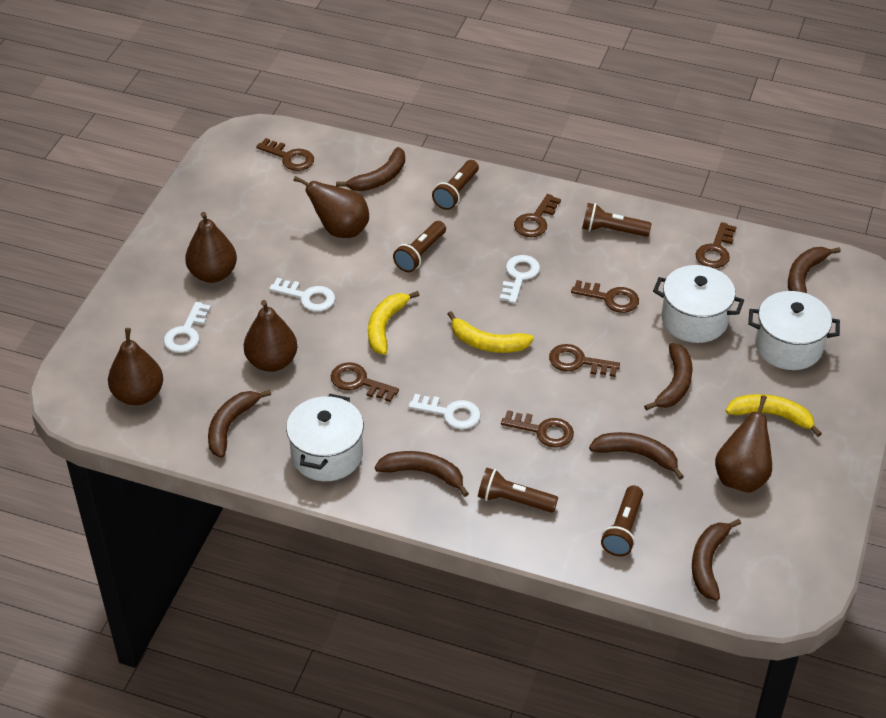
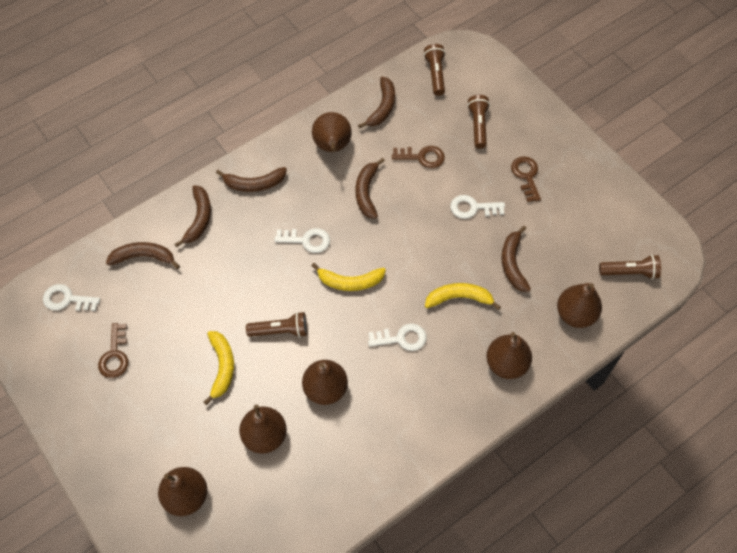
brown banana: [208,390,271,458] [336,147,405,191] [375,451,469,497] [589,432,684,480] [644,343,693,411] [692,519,741,601] [788,247,841,293] = 7 -> [106,242,180,269] [175,185,211,247] [216,167,287,192] [355,158,385,219] [358,77,395,128] [501,226,531,292] = 6
brown flashlight: [393,221,446,272] [432,160,479,210] [478,468,558,513] [582,203,652,237] [601,485,643,556] = 5 -> [246,312,307,337] [424,44,445,96] [467,95,490,149] [599,255,661,279] = 4
brown key: [256,138,314,171] [331,362,399,402] [501,410,574,448] [514,194,561,237] [549,344,620,377] [571,280,639,313] [696,222,736,268] = 7 -> [98,323,128,378] [392,146,445,168] [511,156,541,202] = 3
brown pear: [108,328,163,406] [185,212,237,283] [244,300,298,372] [293,176,369,238] [715,395,772,492] = 5 -> [158,467,207,516] [239,405,287,453] [302,360,348,405] [312,112,352,152] [486,332,532,379] [557,283,602,328] = 6
white pot: [286,394,364,481] [653,265,744,343] [748,291,840,370] = 3 -> none = 0

